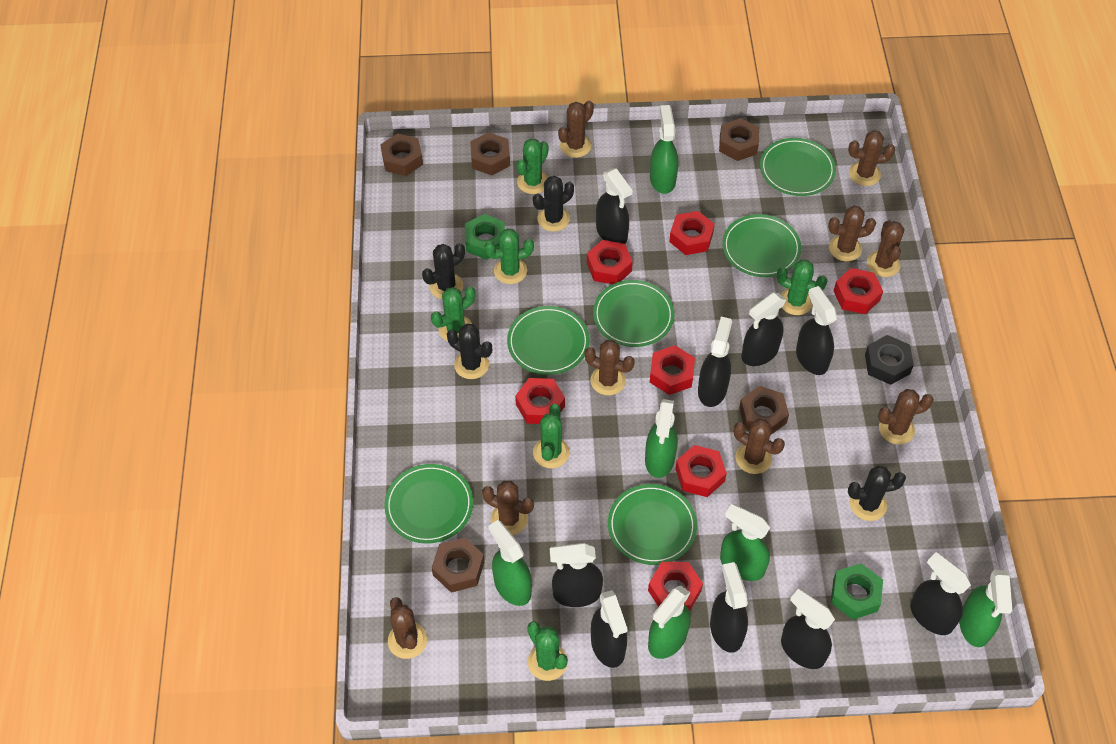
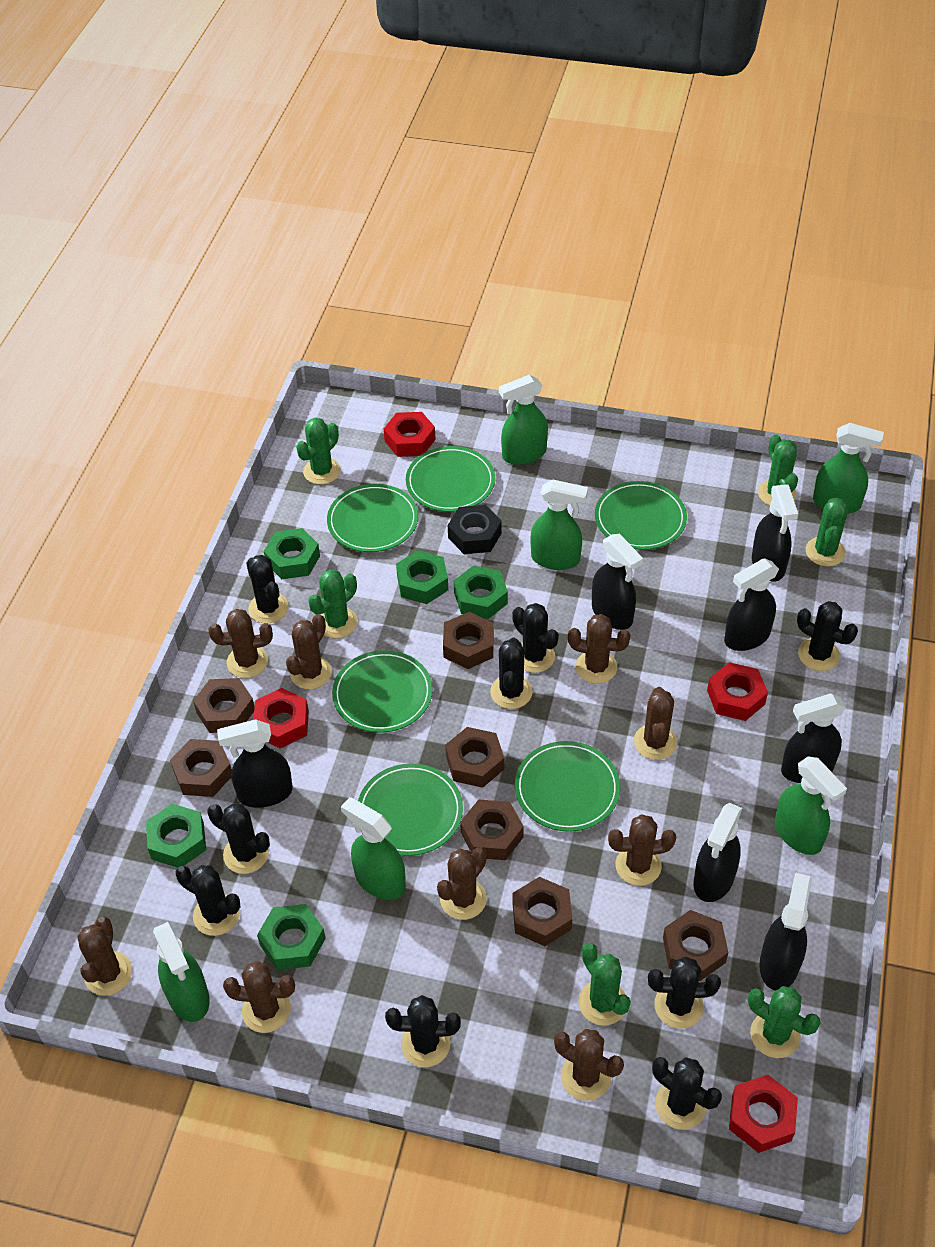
black cactus: [422,243,465,300] [447,324,492,379] [533,176,574,232] [848,466,906,521] = 4 -> [176,865,240,936] [207,804,270,874] [246,555,289,624] [385,995,461,1067] [490,638,533,709] [512,603,559,673] [648,956,721,1029] [652,1057,722,1130] [797,601,858,671] = 9
black spray bottle: [550,543,603,607] [591,590,628,668] [596,168,632,244] [698,317,732,407] [710,562,748,653] [741,292,786,366] [781,589,835,669] [796,286,837,375] [910,552,971,635] = 9 -> [217,719,293,808] [592,534,643,630] [694,803,742,902] [724,558,779,651] [752,485,798,581] [759,873,812,991] [781,694,846,783] = 7
brown nut: [381,133,423,176] [432,538,484,593] [470,132,510,176] [719,118,759,161] [739,386,789,435] = 5 -> [170,739,232,797] [193,678,255,733] [443,612,494,669] [445,727,504,788] [460,799,524,860] [513,877,572,946] [663,910,729,981] = 7
green nut: [465,214,505,260] [831,563,883,620] = 2 -> [146,804,206,868] [257,904,326,970] [264,528,320,579] [396,550,448,604] [454,565,508,619] = 5
red nut: [515,378,565,424] [587,240,633,284] [648,562,703,611] [650,345,695,395] [669,211,715,255] [675,445,727,497] [834,268,883,314] = 7 -> [253,688,309,749] [384,412,436,457] [707,662,768,721] [729,1075,798,1153] = 4

